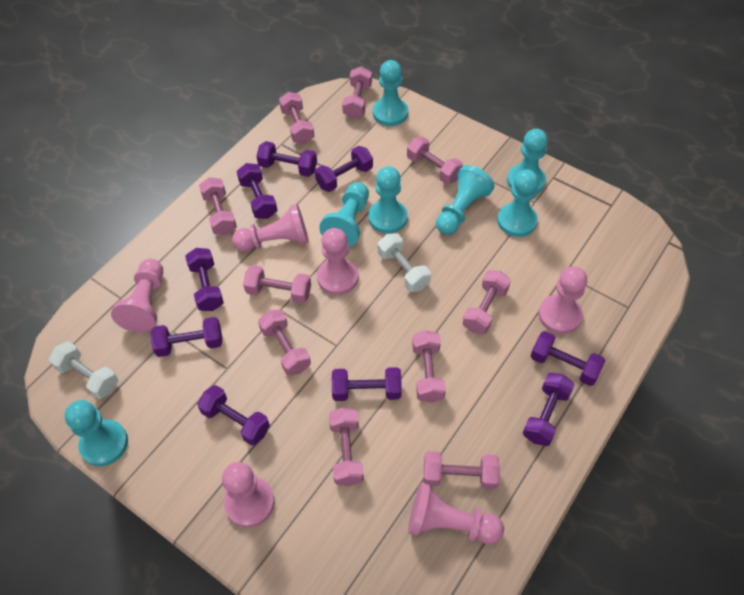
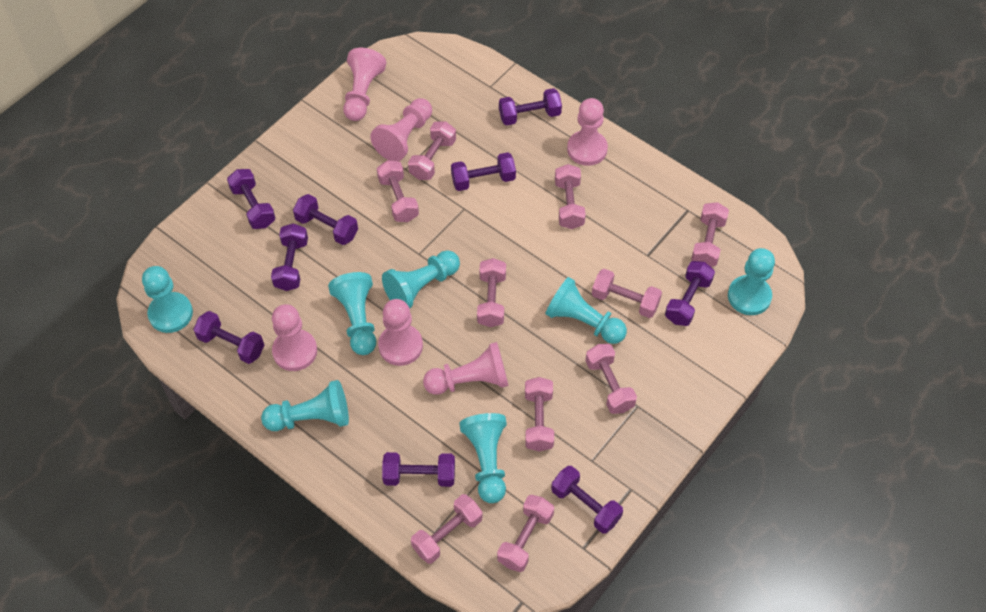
white dumbbell: [49,341,118,399] [378,233,431,292] = 2 -> none = 0

